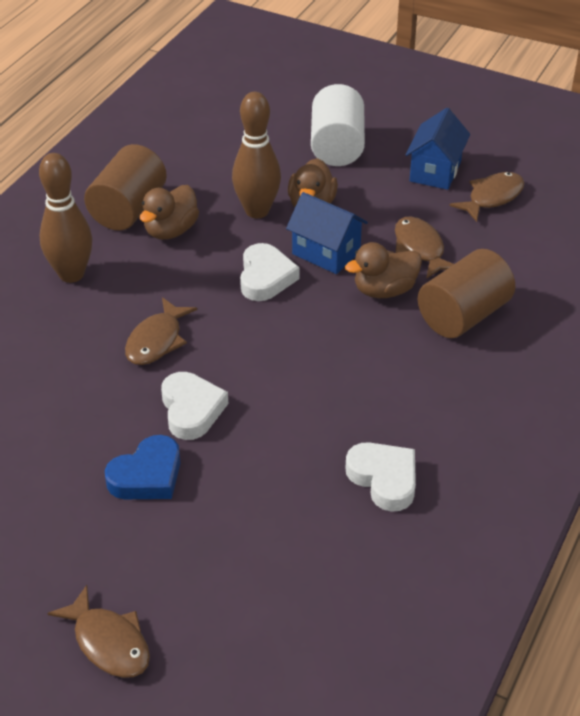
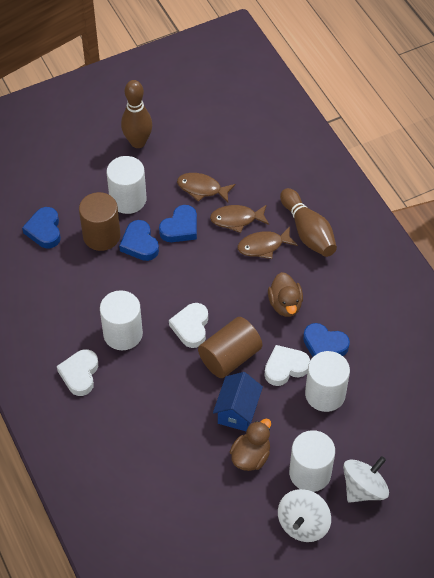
blue heart: [105,435,180,499] = 1 -> [22,207,61,249] [119,220,159,261] [159,205,197,242] [303,323,350,357] = 4
blue house: [286,192,368,274] [405,108,470,190] = 2 -> [213,372,263,431] = 1
brown duck: [140,185,199,240] [288,158,338,207] [345,242,422,298] = 3 -> [230,419,271,471] [268,272,303,317] = 2
brown fish: [47,585,150,678] [125,297,197,365] [395,216,454,279] [449,172,525,222] = 4 -> [177,173,235,203] [210,205,269,233] [238,226,298,259] = 3
white cylinder: [311,84,365,166] = 1 -> [100,290,143,350] [106,156,147,214] [289,430,335,492] [305,351,350,412] = 4
white spinning top: none = 0 -> [278,489,331,542] [343,456,389,503] = 2

